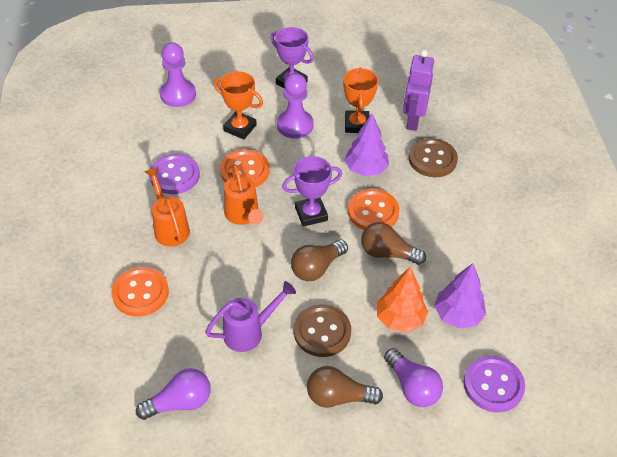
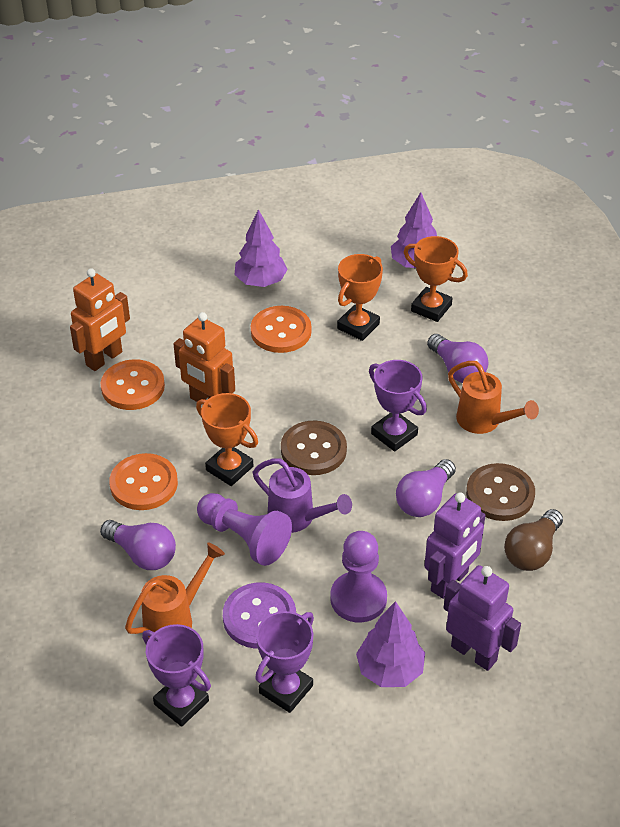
brown light bulb: [291,240,348,281] [307,366,383,408] [361,222,426,265] = 3 -> [504,509,563,571] = 1
orange robot: none = 0 -> [70,268,130,371] [174,312,235,402] = 2
orange tree: [377,267,428,333] = 1 -> none = 0
orange trophy: [214,71,263,139] [343,67,379,133] = 2 -> [196,393,258,486] [337,254,383,341] [404,236,468,322] = 3
purple button: [149,154,200,194] [464,355,525,412] = 2 -> [223,583,296,649] = 1
purple light bulb: [136,368,211,420] [384,348,443,407] = 2 -> [100,520,176,570] [396,459,456,517] [427,334,488,383] = 3
purple robot: [403,50,434,131] = 1 -> [424,493,486,599] [444,565,521,671] = 2
purple tree: [344,114,389,176] [434,263,486,329] = 2 -> [235,209,288,287] [356,601,425,687] [391,192,437,268] = 3
purple trophy: [270,27,314,89] [282,156,342,227] = 2 -> [142,624,211,727] [255,611,314,713] [369,360,427,452] = 3

